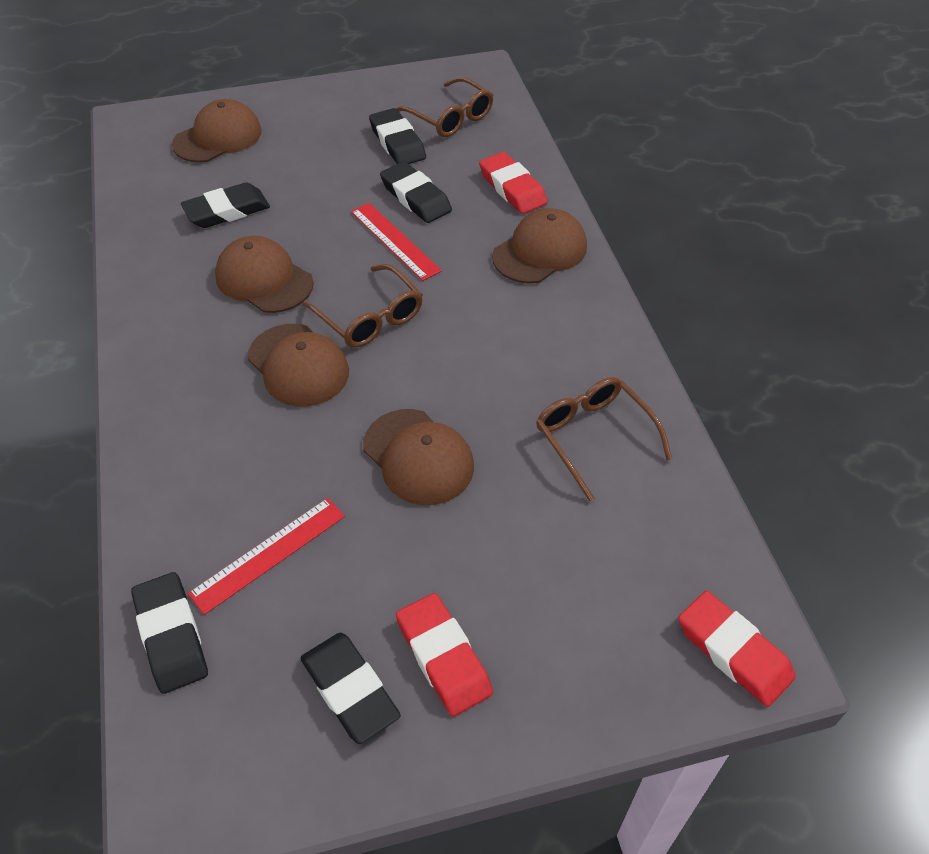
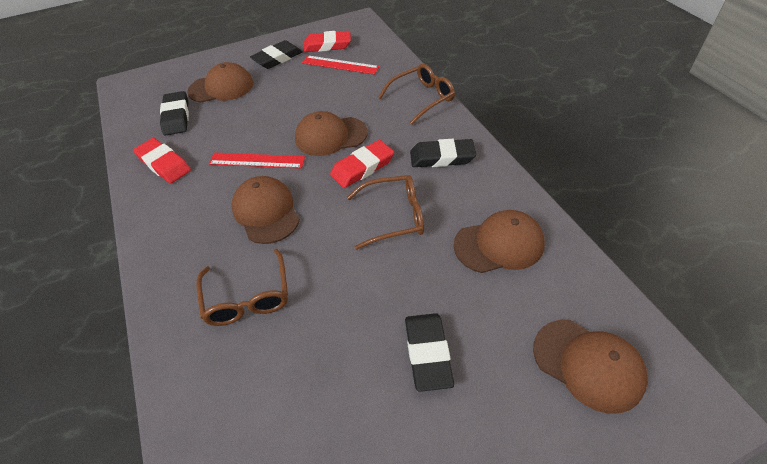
black eraser: [131,572,208,694] [181,182,270,228] [301,633,401,744] [369,108,426,164] [380,161,452,223] = 5 -> [160,91,189,136] [250,40,303,69] [405,313,454,392] [410,139,476,167] = 4

